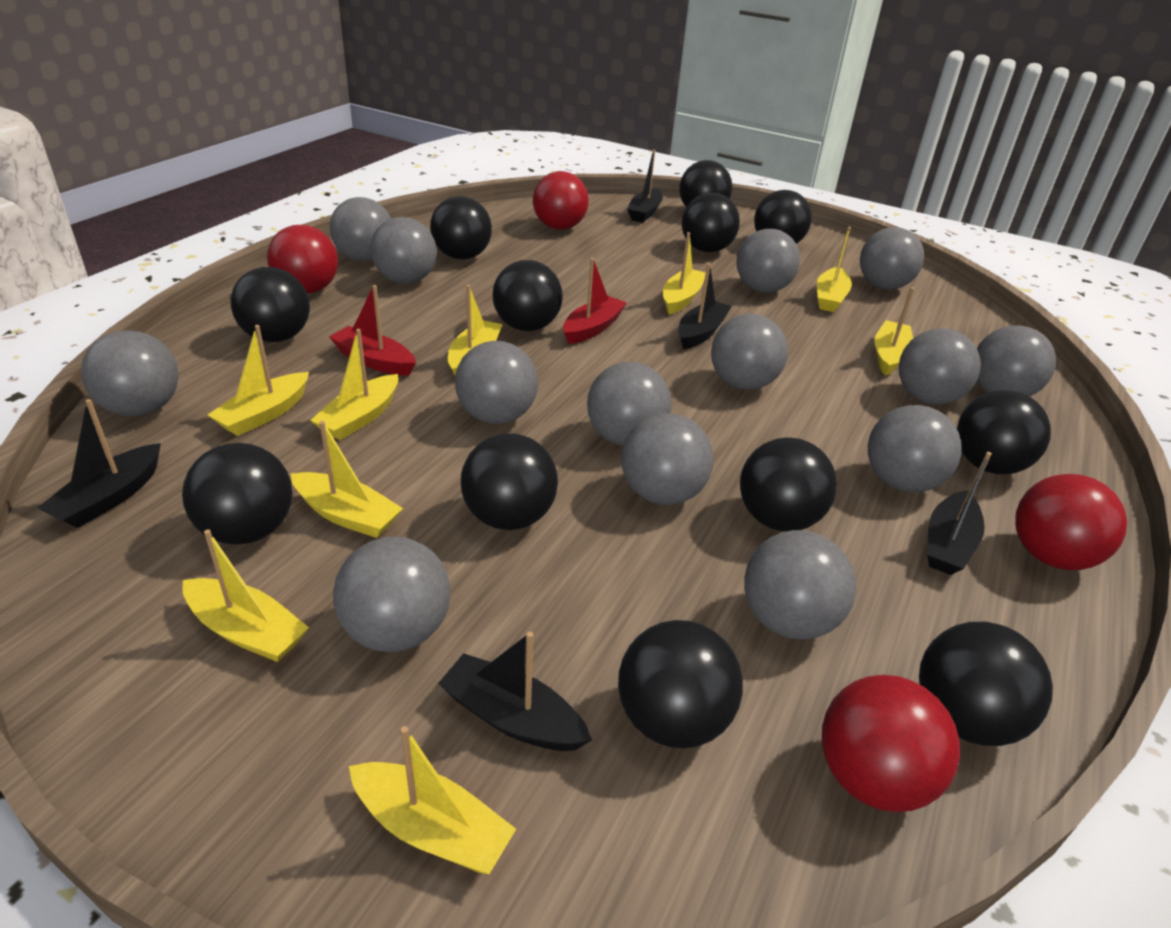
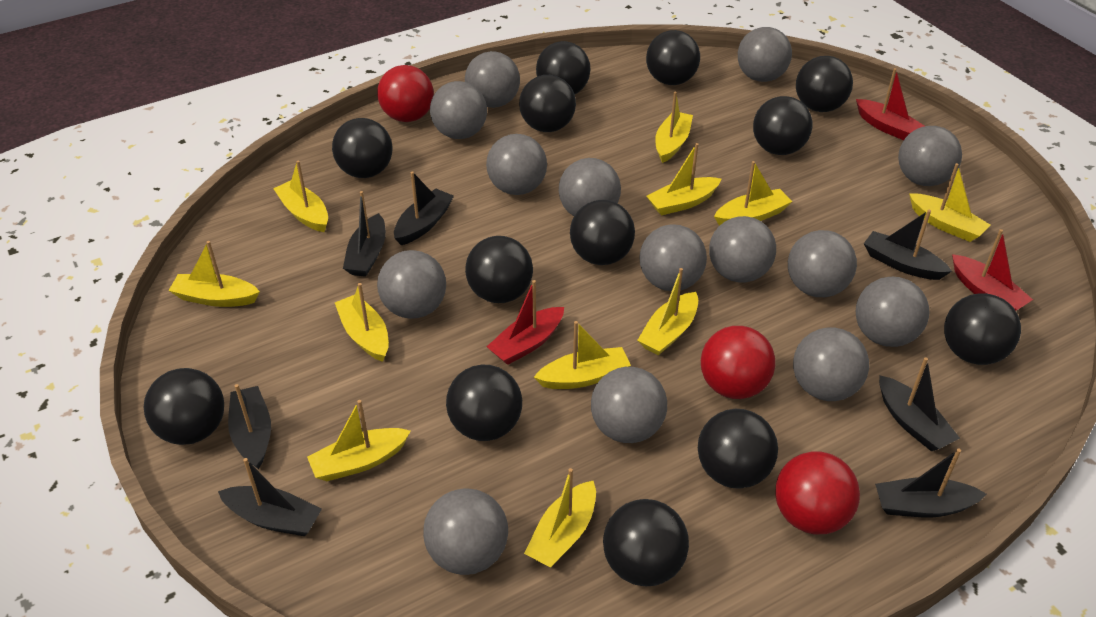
black ball: [182,443,292,545] [231,267,310,342] [430,196,492,260] [461,433,558,530] [493,260,563,331] [618,620,743,748] [679,160,732,207] [682,193,740,252] [740,437,837,532] [754,190,812,244] [919,622,1053,746] [957,390,1051,474] = 12 -> [144,368,224,445] [332,118,392,178] [446,365,522,441] [465,236,533,303] [519,75,576,132] [536,41,591,94] [570,200,635,265] [603,499,689,586] [646,30,700,85] [698,409,778,489] [753,96,812,155] [796,56,853,112] [944,294,1021,365] = 13
black boat: [37,399,161,528] [438,632,592,751] [627,149,663,223] [678,263,732,349] [927,452,992,575] = 5 -> [218,458,322,536] [228,384,271,469] [343,191,386,277] [394,171,454,245] [864,210,952,280] [875,449,986,518] [879,357,960,451] = 7
red ball: [267,225,338,294] [533,171,589,230] [822,675,960,812] [1015,474,1127,570] = 4 -> [377,65,434,122] [701,326,775,399] [775,451,860,534] = 3
red boat: [329,285,416,376] [563,258,627,344] = 2 -> [487,280,564,365] [856,68,925,140] [952,229,1033,311] = 3
yellow boat: [182,530,309,662] [207,325,309,436] [291,421,403,538] [310,329,398,440] [349,726,516,874] [448,285,503,375] [663,232,706,314] [817,227,852,312] [875,287,914,376] = 9 -> [168,241,260,307] [273,160,328,232] [307,400,411,481] [335,283,389,362] [524,468,596,568] [534,321,631,389] [637,268,698,355] [646,143,721,216] [655,92,693,163] [714,161,792,226] [909,163,991,242] = 11

